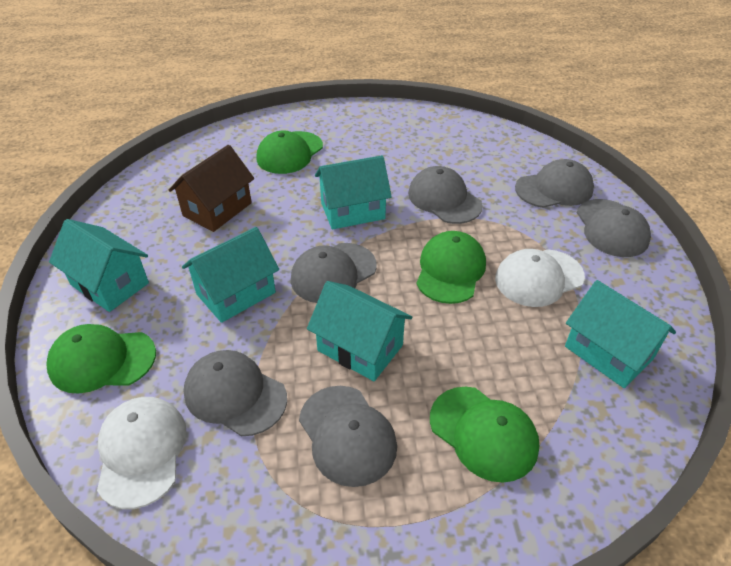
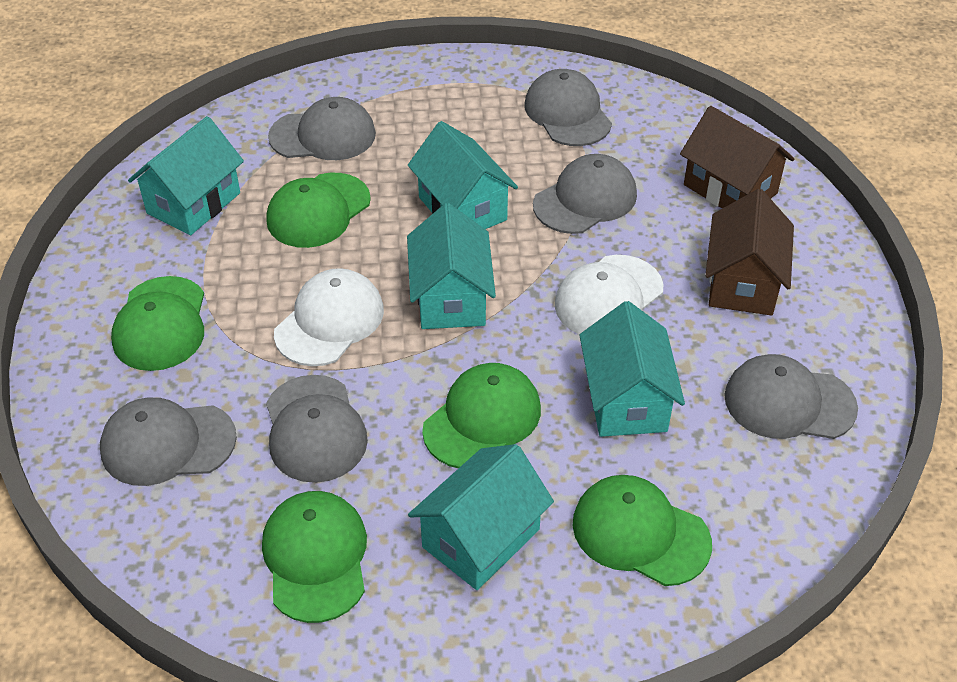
brown house: [169,145,254,232] = 1 -> [680,106,794,208] [705,189,794,316] = 2
green cap: [46,324,156,394] [256,130,323,174] [416,231,486,304] [430,387,539,483] = 4 -> [111,276,204,371] [262,491,367,623] [266,173,371,248] [422,363,541,468] [573,475,712,586] = 5

